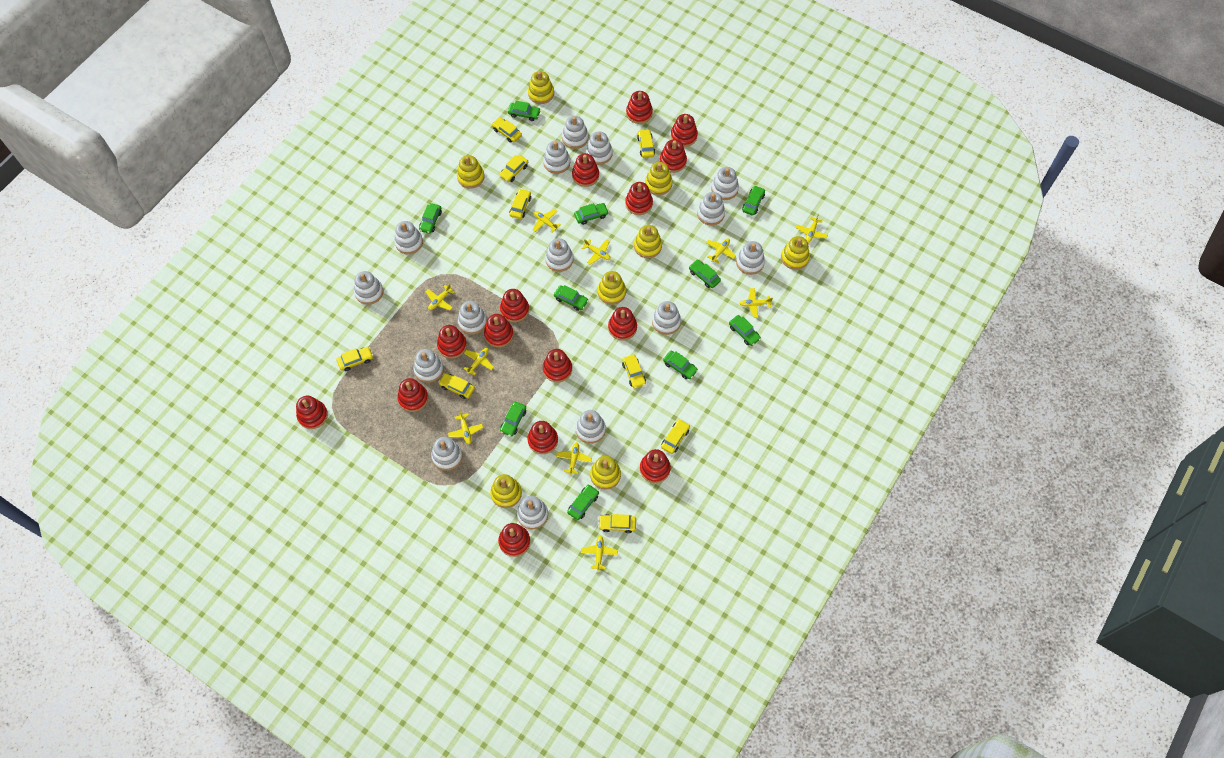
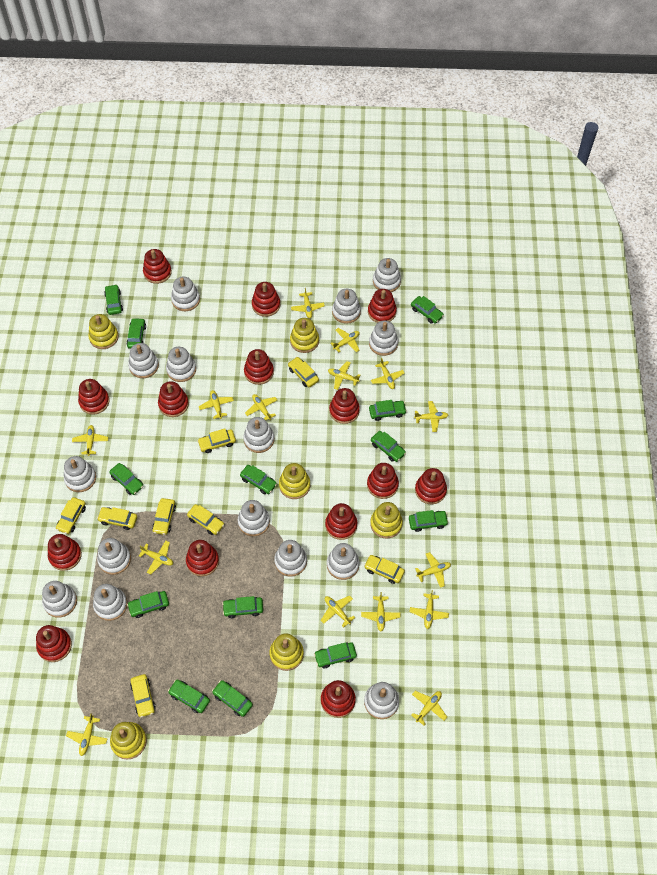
green car: [419,203,442,234] [500,402,526,437] [508,101,541,121] [554,285,589,311] [567,484,599,520] [574,203,609,225] [663,351,698,379] [689,260,721,288] [729,315,761,346] [742,185,765,216] = 10 -> [104,284,123,315] [109,463,143,495] [127,318,146,349] [127,591,169,618] [168,680,210,713] [212,680,253,717] [222,596,263,618] [240,465,277,494] [314,642,357,668] [369,400,407,421] [371,431,406,462] [409,510,449,532] [411,296,444,324] = 13
red stacking toy: [296,396,328,429] [398,378,428,412] [437,325,467,359] [484,314,514,347] [498,523,530,557] [500,289,529,322] [528,421,558,454] [543,349,572,382] [572,153,599,187] [608,307,637,341] [625,182,653,215] [626,91,653,124] [640,449,671,483] [660,139,687,173] [671,114,698,147] = 15 -> [36,625,72,662] [48,534,82,571] [78,379,110,415] [143,249,172,284] [158,381,189,417] [186,540,219,576] [244,349,274,385] [252,282,280,317] [321,680,356,718] [325,503,357,540] [329,388,360,424] [367,463,399,499] [368,289,397,323] [415,468,447,504] = 14
yellow car: [336,346,373,371] [438,373,475,399] [492,117,522,143] [499,155,528,182] [509,189,531,219] [598,514,636,533] [622,355,646,389] [637,129,655,158] [661,419,690,454] = 9 -> [56,497,86,534] [97,507,137,530] [130,674,156,718] [152,498,176,535] [187,504,224,535] [197,429,236,453] [288,357,319,387] [364,555,405,584] = 8
yellow plane: [426,284,455,310] [448,411,483,444] [463,348,494,376] [533,209,561,233] [556,442,592,475] [581,535,618,571] [582,239,611,265] [707,238,736,263] [739,288,773,318] [796,214,828,243] = 10 -> [66,714,108,756] [72,425,108,456] [139,541,173,574] [199,390,234,419] [245,394,277,420] [291,288,325,318] [321,596,355,628] [328,361,360,390] [330,328,360,352] [361,592,401,631] [371,358,405,389] [410,590,449,629] [411,691,447,726] [414,401,448,432] [415,552,451,588] = 15
yellow stacking toy: [457,155,485,189] [490,474,522,508] [528,71,554,104] [590,456,621,489] [598,271,626,305] [634,225,662,258] [645,162,673,195] [781,236,810,270] = 8 -> [88,314,119,349] [110,722,147,760] [269,633,304,671] [279,463,310,499] [290,318,319,353] [370,502,403,538] = 6

